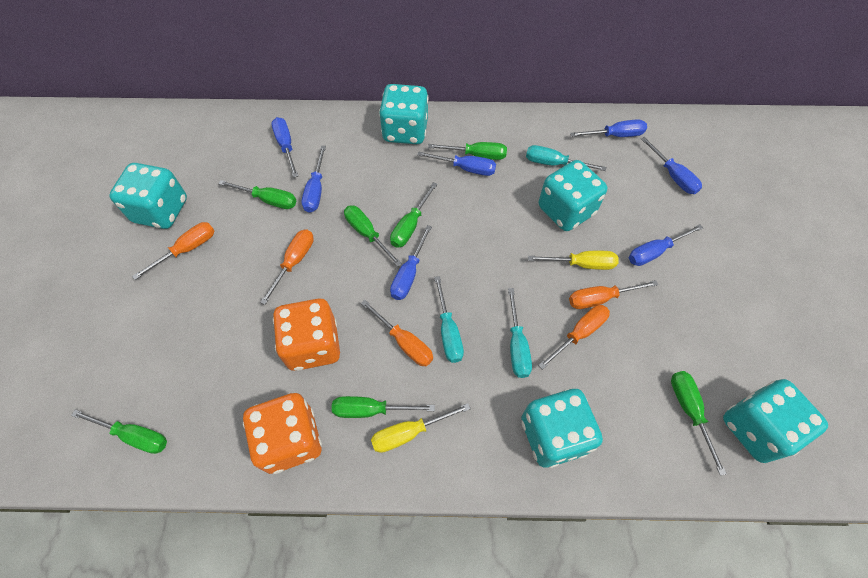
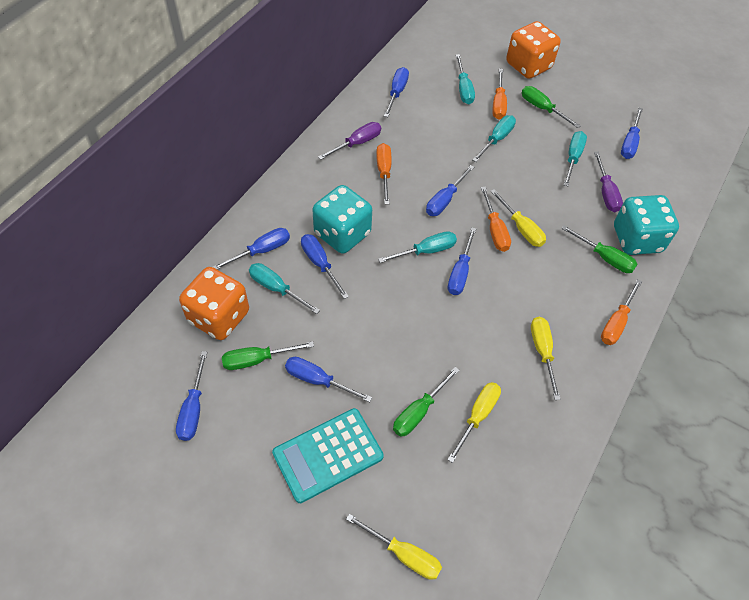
blue screwdriver: [271,117,298,178] [302,146,326,213] [390,225,432,300] [417,151,496,176] [570,119,647,137] [629,224,703,266] [641,137,702,194] = 7 -> [176,351,207,441] [213,228,290,269] [285,357,372,402] [301,234,349,299] [384,67,409,117] [426,165,474,216] [448,227,476,295] [621,108,643,159] = 8
green screwdriver: [71,410,167,454] [218,180,296,209] [332,396,435,418] [344,205,402,267] [390,182,438,248] [428,142,507,160] [671,371,727,476] = 7 -> [222,341,314,370] [393,367,460,436] [522,86,580,128] [561,225,638,273] = 4
orange screwdriver: [132,222,214,280] [260,229,314,305] [361,300,433,366] [538,305,610,370] [569,280,658,309] = 5 -> [376,143,392,204] [481,187,511,252] [492,69,507,120] [601,279,642,345] = 4
purple screwdriver: none = 0 -> [318,122,381,160] [594,152,623,212] = 2
turquoise calculator: none = 0 -> [272,408,384,503] = 1
turquoise dice: [109,163,187,229] [379,84,428,144] [521,389,603,468] [539,160,607,231] [723,379,828,463] = 5 -> [312,185,372,254] [614,195,679,255] = 2
turquoise screwdriver: [434,276,464,363] [508,288,532,378] [526,145,606,171] = 3 -> [249,263,320,314] [378,231,457,263] [456,54,475,104] [472,115,516,162] [564,131,587,186] = 5
yellow screwdriver: [371,403,471,453] [528,251,619,270] = 2 -> [346,514,442,580] [447,382,501,463] [490,189,546,247] [531,317,561,400] = 4

